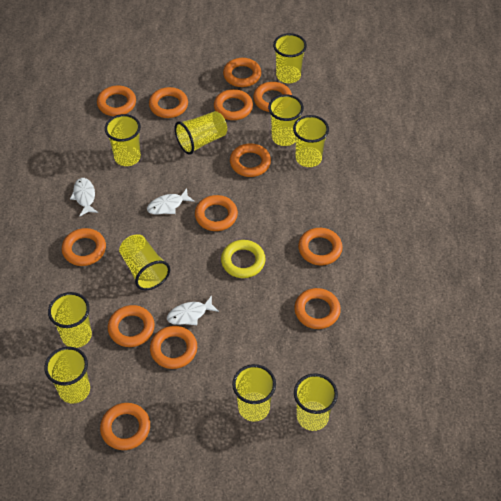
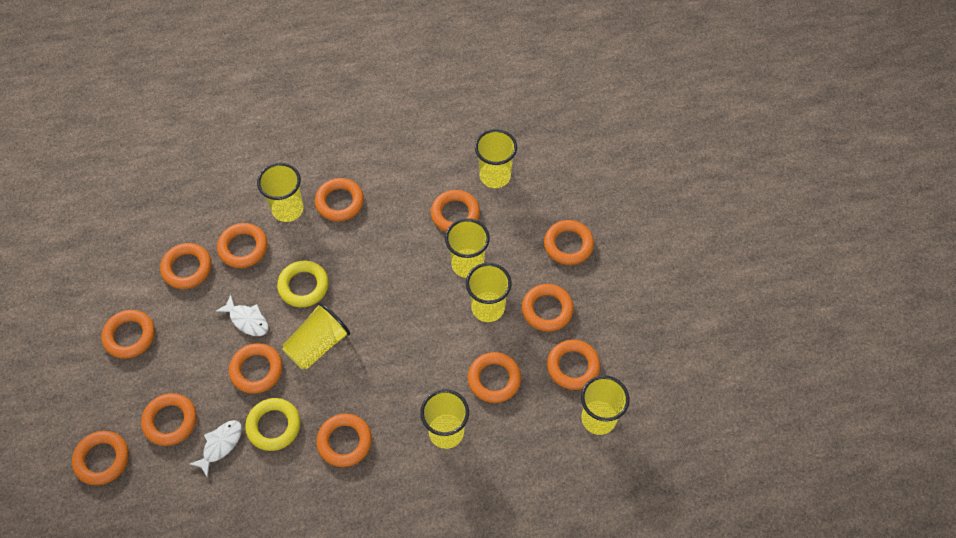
white fish: [70,178,98,217] [147,188,195,214] [167,295,219,325] = 3 -> [190,420,242,478] [216,295,268,336] = 2
yellow cup: [44,347,90,404] [48,292,92,348] [105,114,141,166] [119,234,170,290] [175,111,227,155] [232,364,276,422] [268,94,304,146] [273,33,307,83] [293,115,329,167] [294,373,338,431] = 10 -> [257,163,303,222] [282,302,350,370] [420,389,469,449] [445,218,490,278] [466,263,512,322] [475,129,517,188] [581,375,629,435] = 7
yellow ring: [221,240,266,278] = 1 -> [245,398,301,451] [277,261,329,307] = 2

